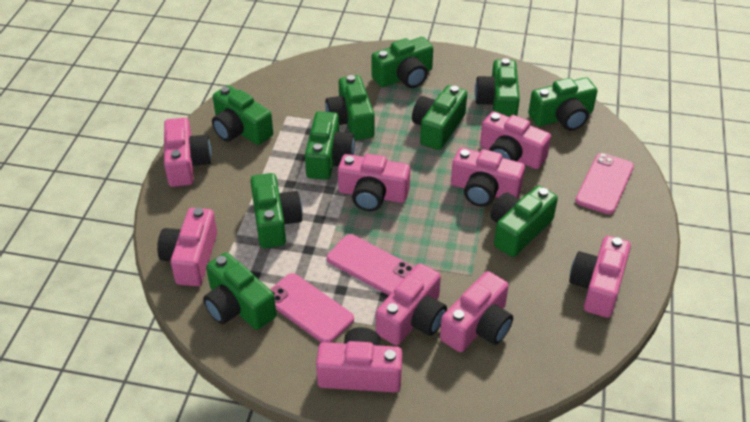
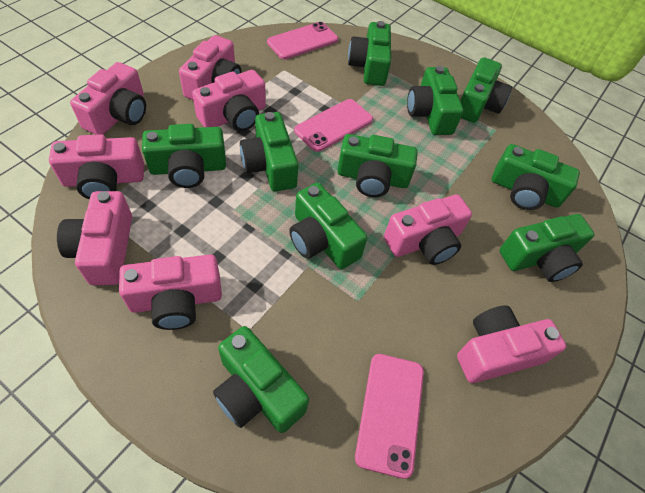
pink camera: [157,208,217,286] [164,118,212,187] [316,327,402,392] [338,154,410,211] [376,263,447,345] [440,271,513,352] [451,148,525,207] [480,111,551,169] [569,236,631,318] = 9 -> [49,134,144,199] [57,191,132,285] [70,62,146,135] [119,255,222,330] [179,35,242,100] [192,70,266,131] [384,195,472,265] [457,305,566,383] = 8

